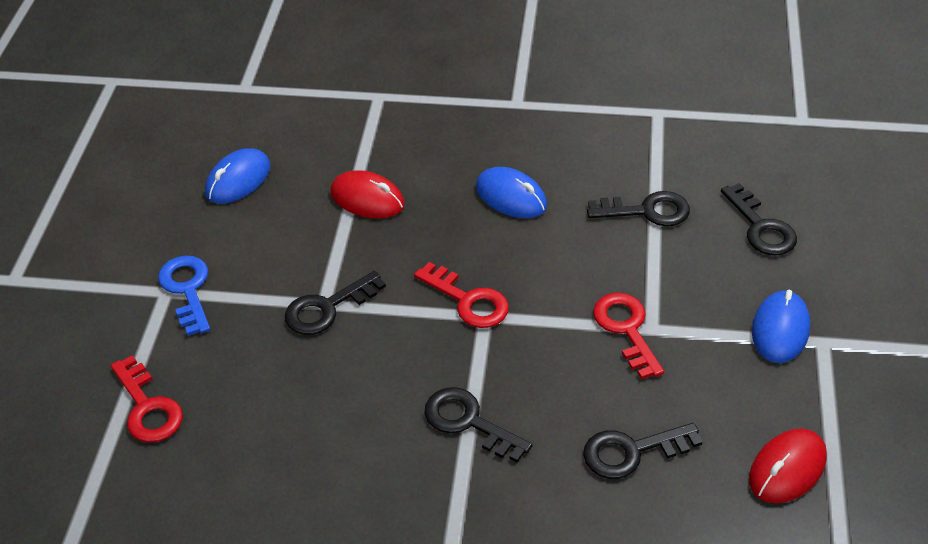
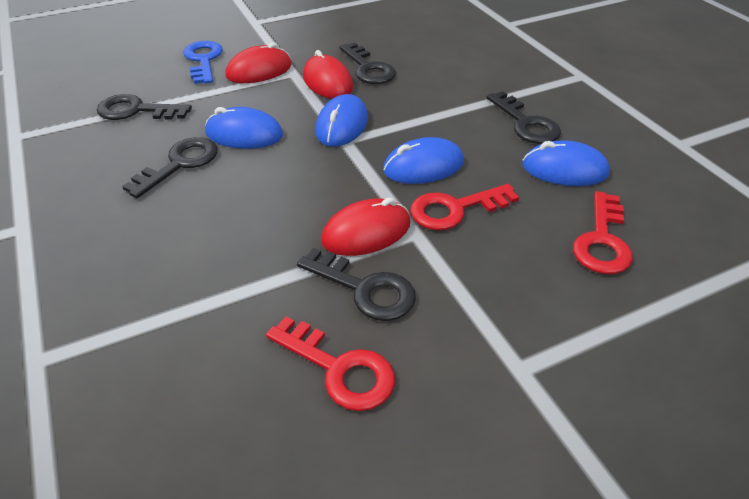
blue mouse: [205,148,270,204] [476,167,547,218] [752,290,810,363] = 3 -> [205,107,283,149] [315,94,368,147] [383,137,464,184] [522,140,610,186] = 4
red mouse: [331,170,405,218] [749,428,827,503] = 2 -> [225,43,292,83] [303,50,353,99] [321,198,410,256] = 3

